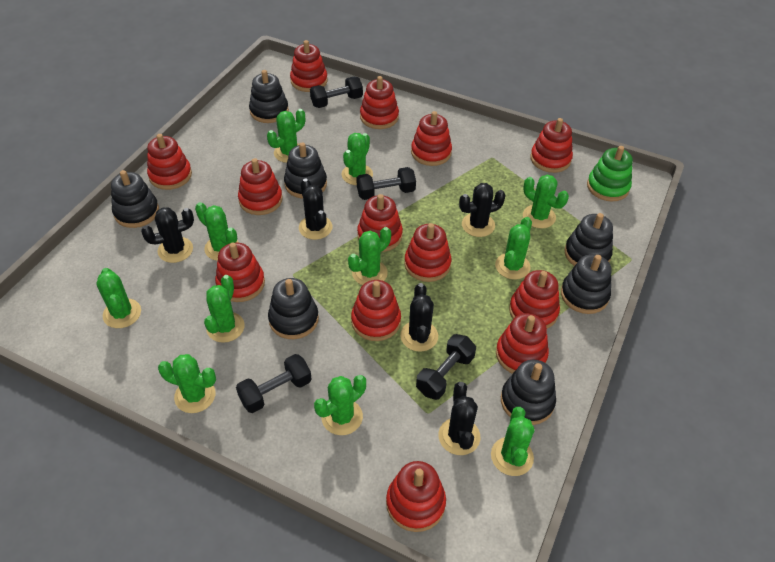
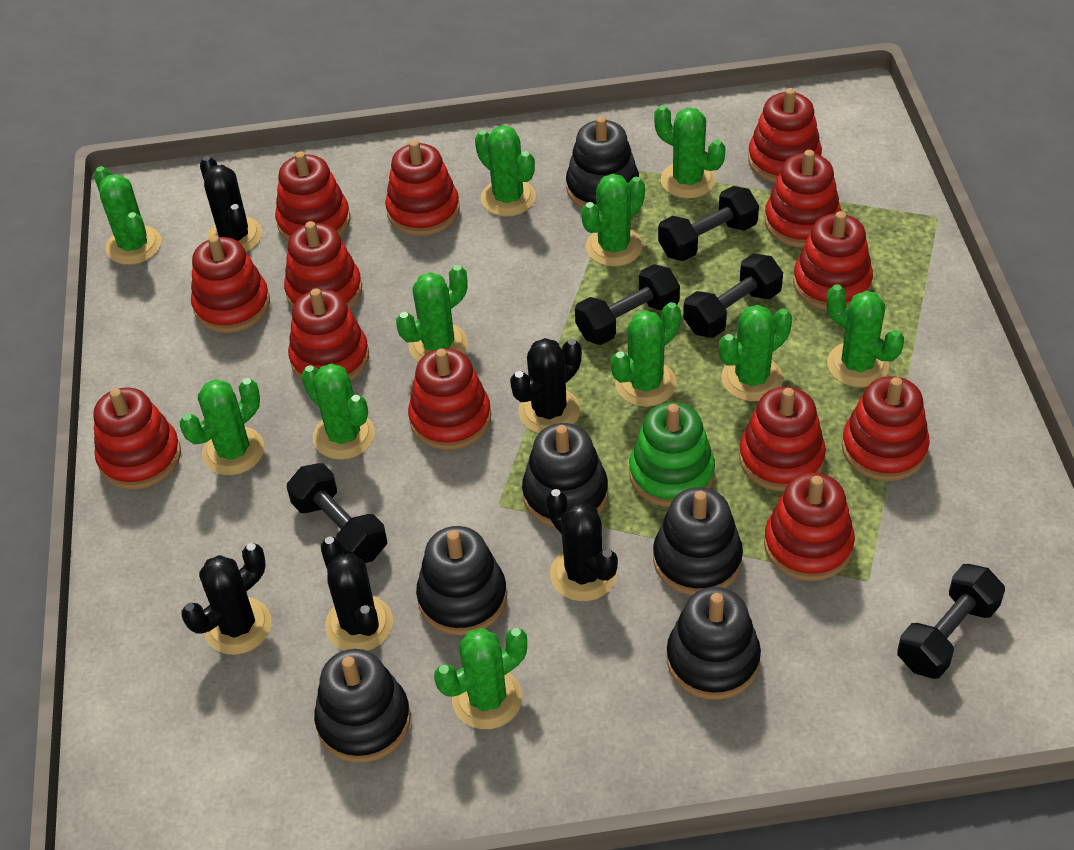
black dumbbell: [236,354,312,413] [310,77,363,108] [357,167,416,200] [416,334,476,400] = 4 -> [287,463,387,563] [575,264,680,345] [658,186,759,261] [683,254,783,338] [897,564,1005,679] = 5
black stacking toy: [111,170,159,228] [249,70,289,123] [268,278,319,339] [284,142,327,199] [501,360,556,425] [561,254,611,314] [565,213,613,266] = 7 -> [314,649,411,763] [416,526,507,635] [522,423,608,527] [566,116,639,208] [653,487,743,595] [667,587,761,700] = 6

